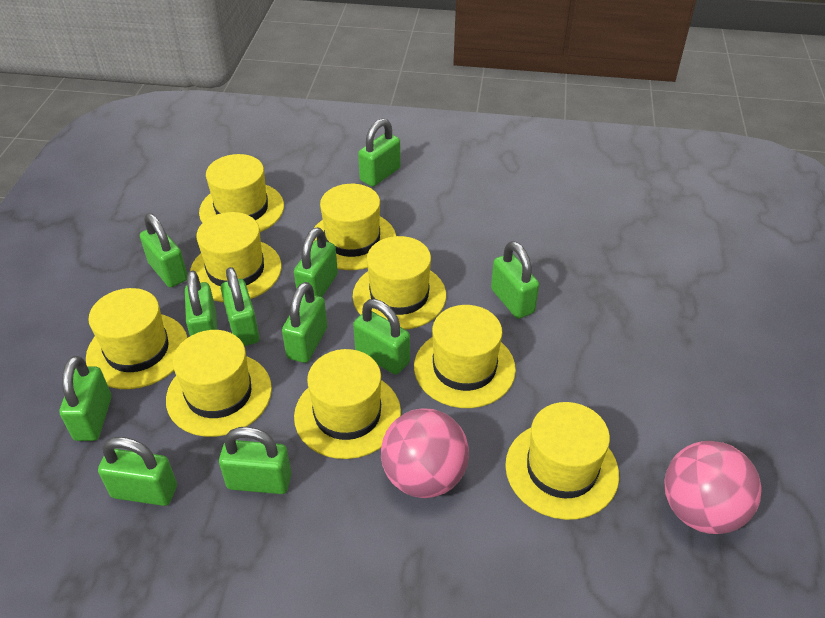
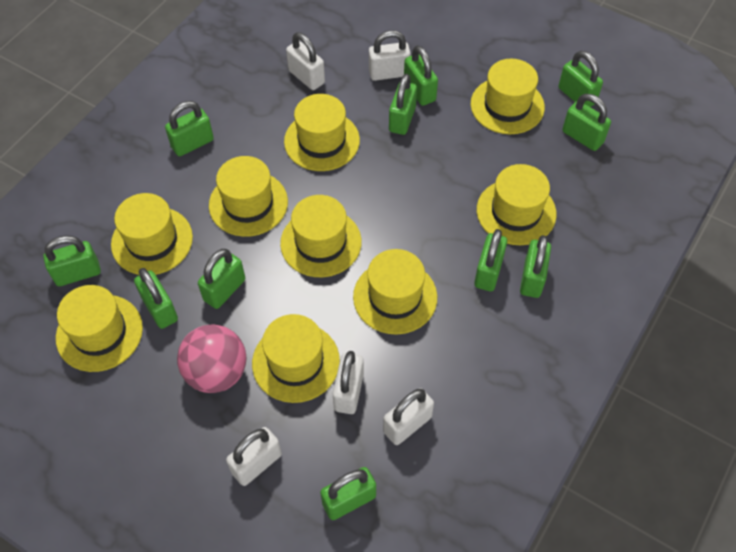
pink ball: [381,409,469,498] [665,441,762,534] = 2 -> [177,324,247,393] = 1
white padlock: none = 0 -> [226,427,282,486] [286,32,325,90] [333,351,364,414] [369,30,411,81] [383,388,434,445] = 5

